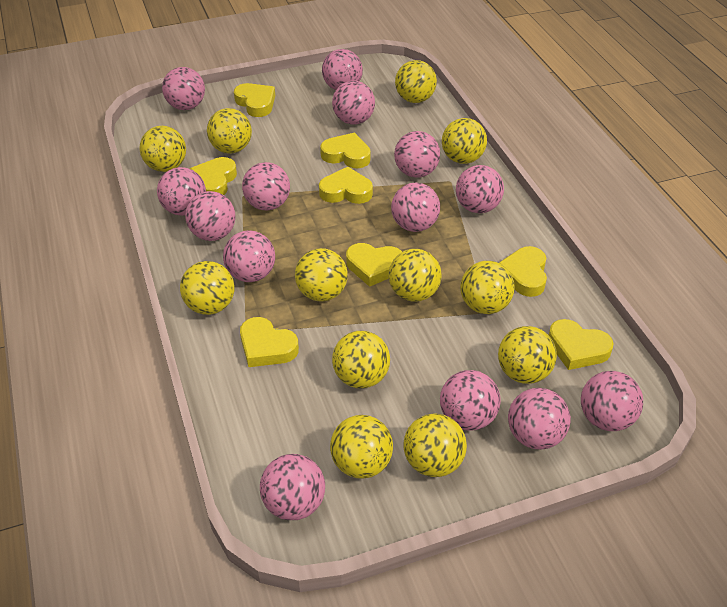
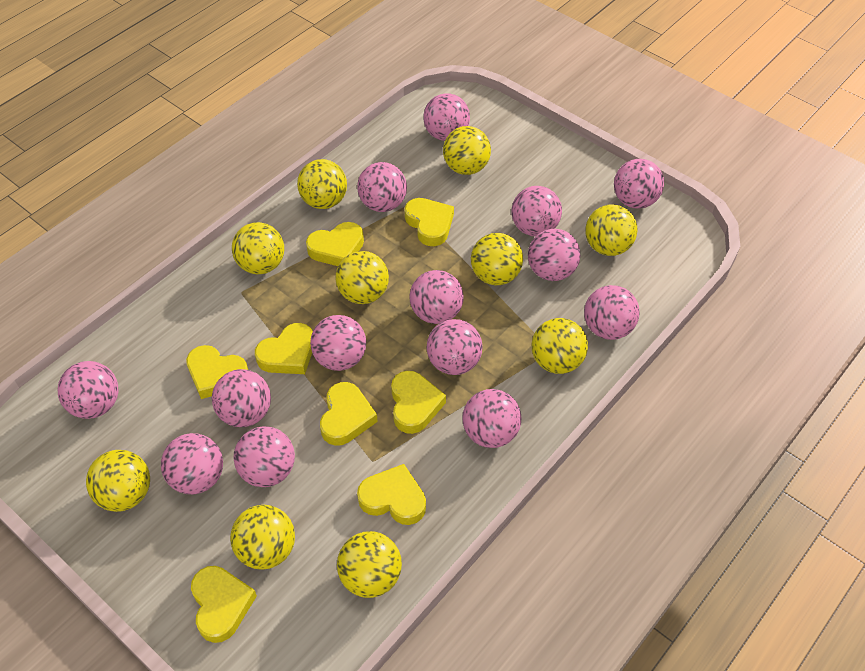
yellow ball: [140,126,186,172] [180,261,234,315] [207,108,252,154] [295,248,348,301] [330,415,393,479] [332,331,390,388] [388,249,442,302] [395,60,437,103] [403,413,467,477] [442,118,487,164] [460,261,515,314] [498,326,557,384] = 12 -> [86,450,150,512] [230,505,295,570] [232,222,284,274] [297,159,347,209] [335,251,389,304] [337,531,402,598] [443,126,491,175] [471,233,523,285] [532,318,588,374] [585,204,637,256] = 10

